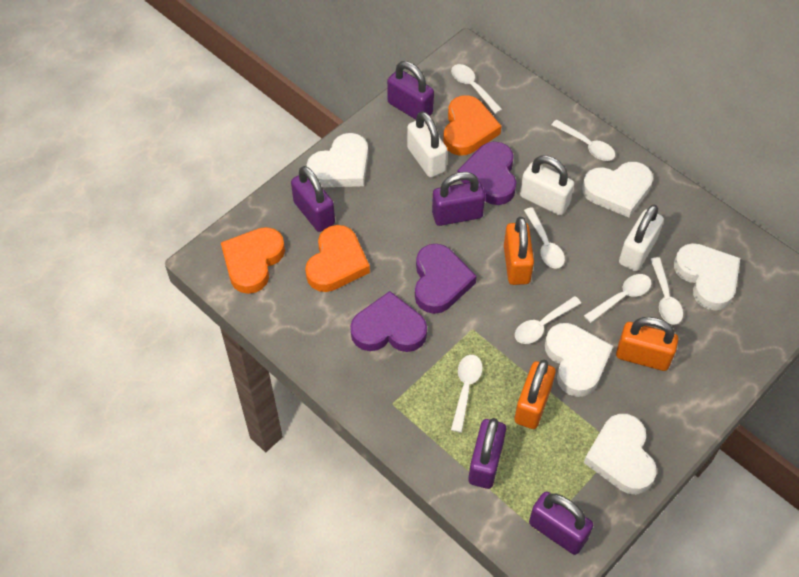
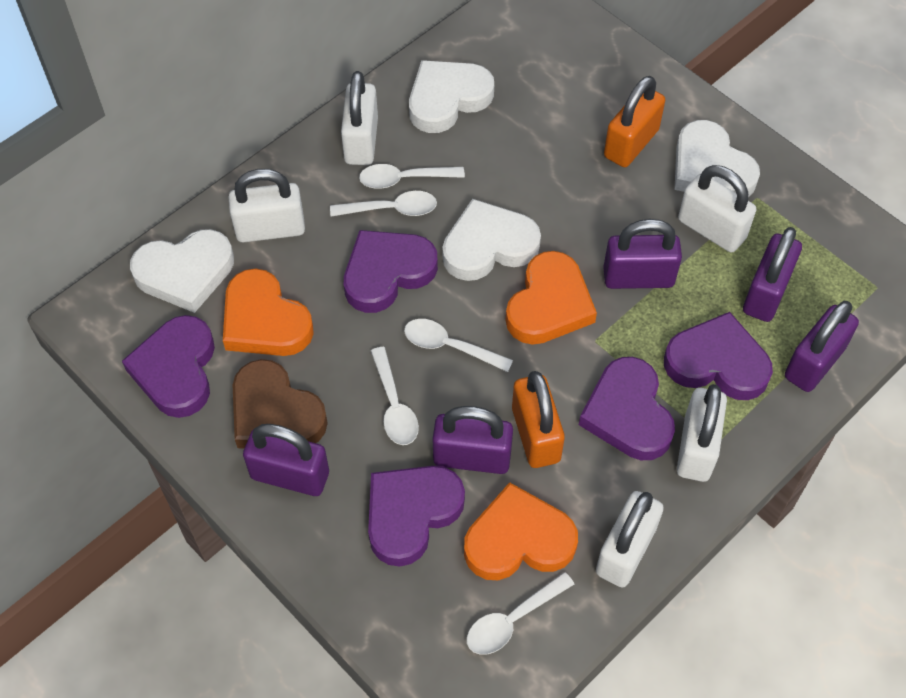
brown heart: none = 0 -> [233,359,328,448] = 1
orange padlock: [504,217,534,285] [514,360,556,429] [616,317,678,371] = 3 -> [512,371,565,468] [604,76,665,167] = 2
purple heart: [350,291,427,352] [415,244,477,314] [458,142,516,205] = 3 -> [122,315,215,418] [344,230,438,313] [368,466,465,567] [579,357,675,460] [664,312,773,400] = 5
white heart: [307,133,368,187] [545,323,613,397] [582,162,653,218] [584,414,657,494] [674,243,740,310] = 5 -> [130,229,234,313] [409,60,494,133] [442,199,541,281] [674,120,760,197] = 4
white padlock: [407,111,447,178] [520,155,574,215] [619,205,664,271] = 3 -> [229,169,305,243] [341,71,378,165] [596,491,664,588] [677,384,727,482] [678,165,756,252] = 5
white spoon: [451,64,502,114] [451,355,483,433] [515,296,581,344] [524,207,565,269] [552,120,615,161] [584,274,652,323] [650,257,683,325] = 7 -> [330,191,437,217] [359,164,465,189] [371,347,419,445] [404,319,513,372] [467,572,574,655] = 5

